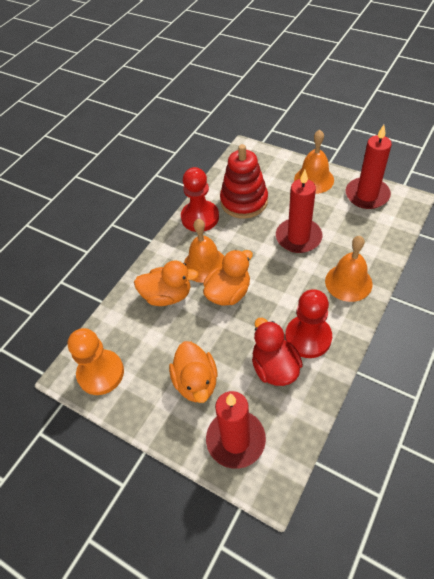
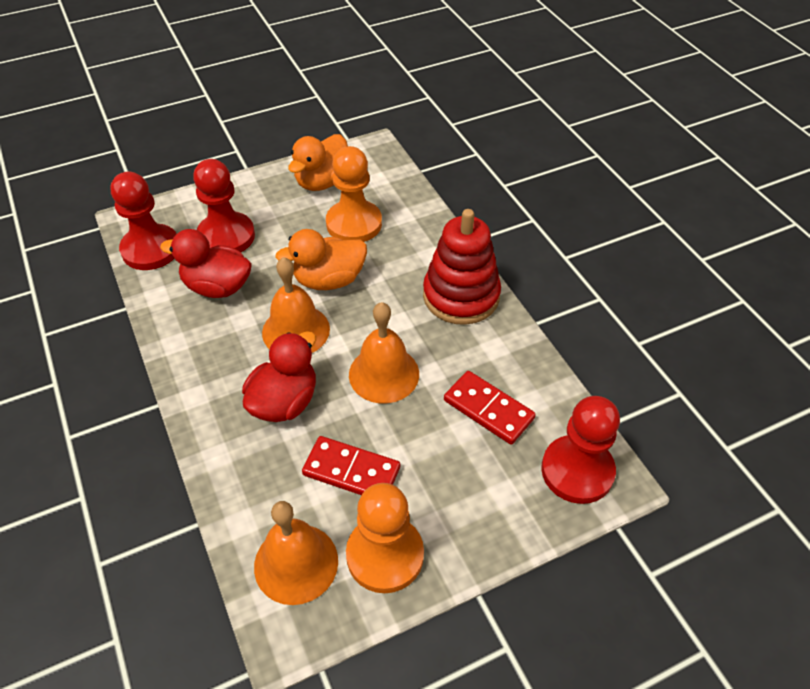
orange duck: [134,260,199,306] [169,341,218,403] [203,250,253,306] = 3 -> [275,229,367,290] [288,134,348,191] = 2
orange pawn: [68,328,124,395] = 1 -> [326,146,382,242] [346,483,424,593] = 2
red candle: [206,391,266,469] [276,170,322,253] [346,125,392,209] = 3 -> none = 0
red domino: none = 0 -> [302,436,400,495] [444,371,536,445] = 2
red duck: [252,318,303,386] = 1 -> [160,229,252,298] [242,331,316,422] = 2
red pawn: [181,167,219,232] [285,289,332,358] = 2 -> [111,172,176,270] [193,159,255,252] [541,396,620,504] = 3

